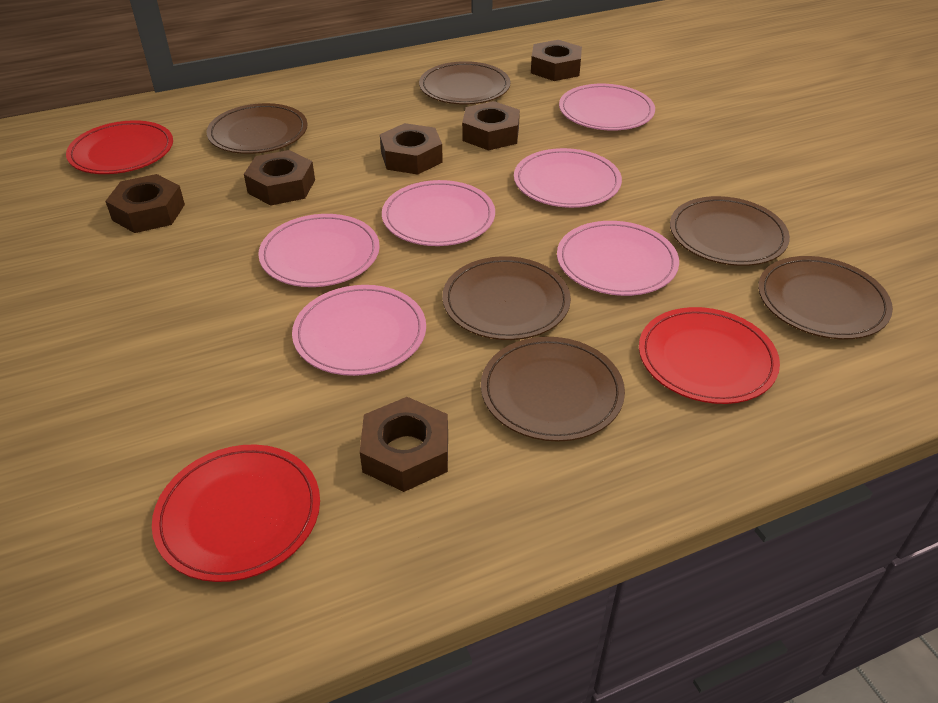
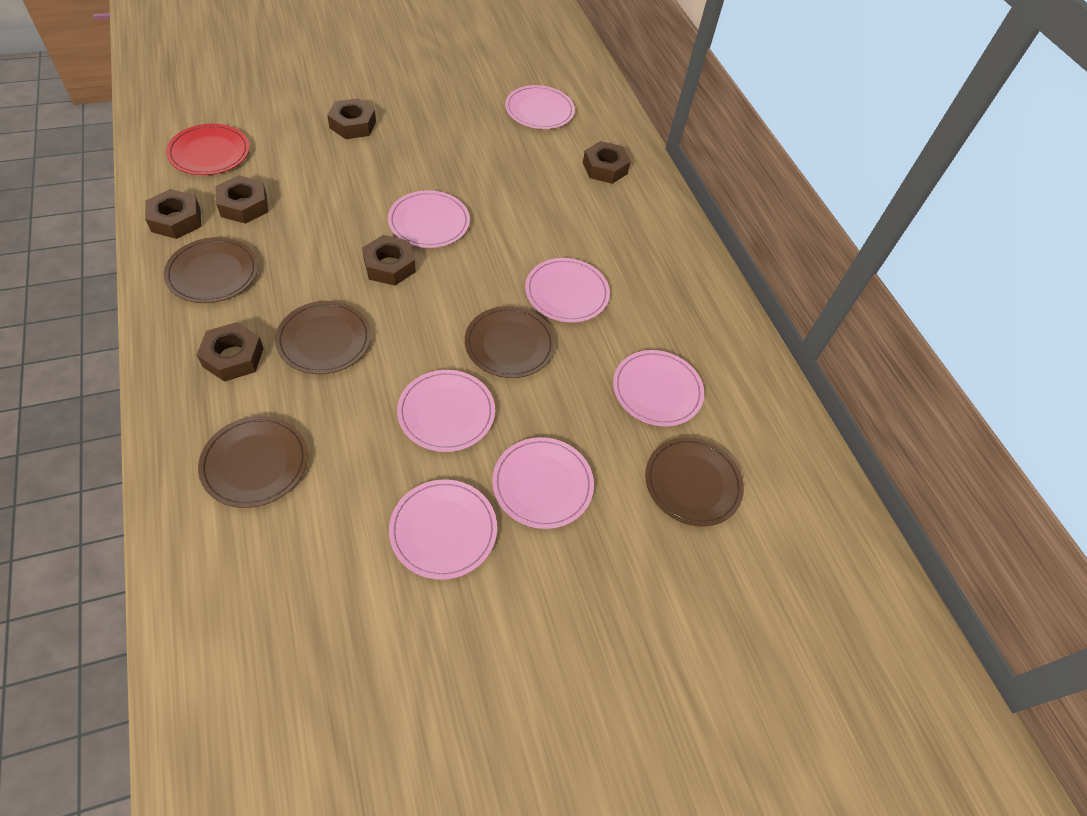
brown plate: [207,103,307,154] [419,61,510,105] [442,256,571,340] [481,337,625,442] [670,196,790,266] [758,256,893,340] = 6 -> [164,237,258,303] [198,416,308,508] [275,301,371,374] [465,306,555,378] [645,437,744,527] = 5
pink plate: [258,214,380,287] [292,285,426,376] [382,180,495,246] [514,148,622,208] [557,221,679,296] [559,84,655,130] = 6 -> [388,190,470,248] [389,480,497,580] [397,370,495,452] [492,437,594,529] [505,85,575,129] [525,258,610,322] [613,350,704,426] = 7
red plate: [66,120,173,174] [152,445,320,582] [639,307,780,404] = 3 -> [166,124,250,175] = 1

